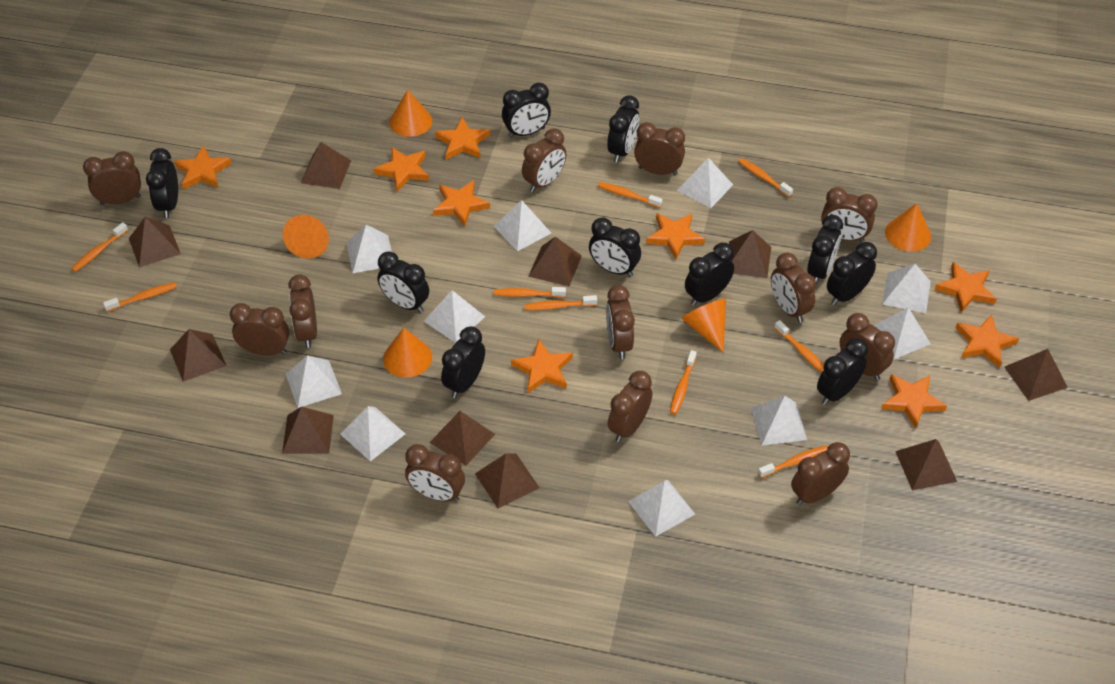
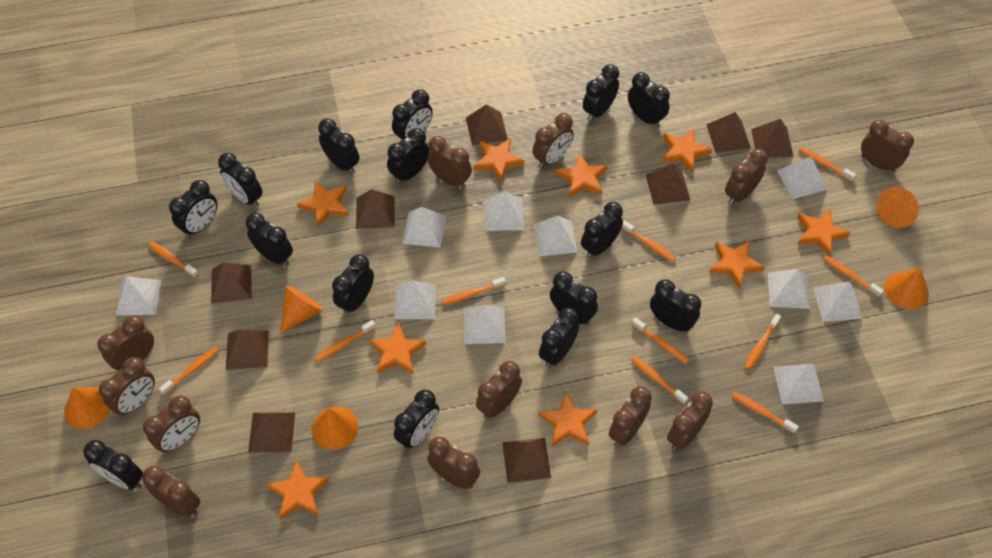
black clock: [146,148,178,218] [377,251,429,313] [441,326,485,398] [502,83,551,138] [589,217,641,277] [607,95,639,163] [685,243,734,306] [807,215,843,285] [817,338,868,405] [827,242,877,305] = 10 -> [83,440,143,490] [169,180,217,238] [218,153,263,208] [246,213,293,266] [318,119,360,174] [332,254,374,315] [387,128,429,184] [392,89,433,140] [394,389,439,450] [539,308,579,368] [550,271,598,326] [581,202,623,258] [583,64,619,121] [628,72,670,128] [650,279,701,332] = 15
brown pyramid: [129,217,181,267] [170,329,226,382] [282,406,334,454] [301,142,351,189] [429,411,495,465] [475,453,540,508] [529,237,582,286] [729,230,771,278] [895,439,957,490] [1004,349,1068,401] = 10 -> [211,262,252,303] [226,330,269,370] [248,412,295,452] [356,189,395,229] [466,104,508,145] [502,438,551,483] [646,164,690,205] [706,112,751,153] [751,119,794,158] = 9
orange toothbrush: [71,222,128,272] [103,282,177,312] [494,287,566,298] [525,295,597,310] [598,182,663,208] [670,350,697,414] [738,158,793,197] [758,445,828,478] [774,320,824,373] = 9 -> [148,241,199,278] [159,347,219,395] [315,320,376,362] [442,277,506,305] [622,220,676,262] [631,356,688,405] [632,317,689,364] [731,392,799,433] [744,314,781,370] [798,147,856,182] [823,256,884,298] = 11

